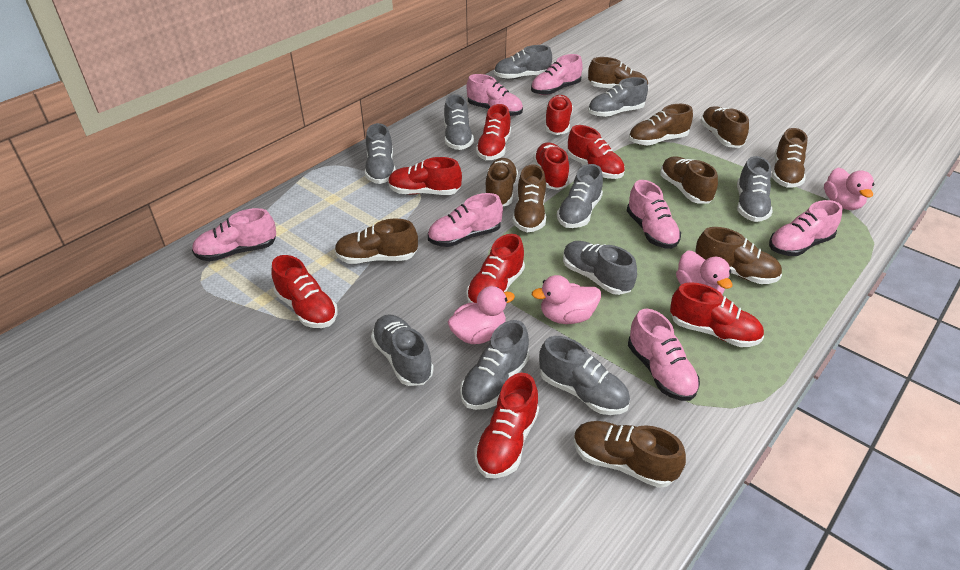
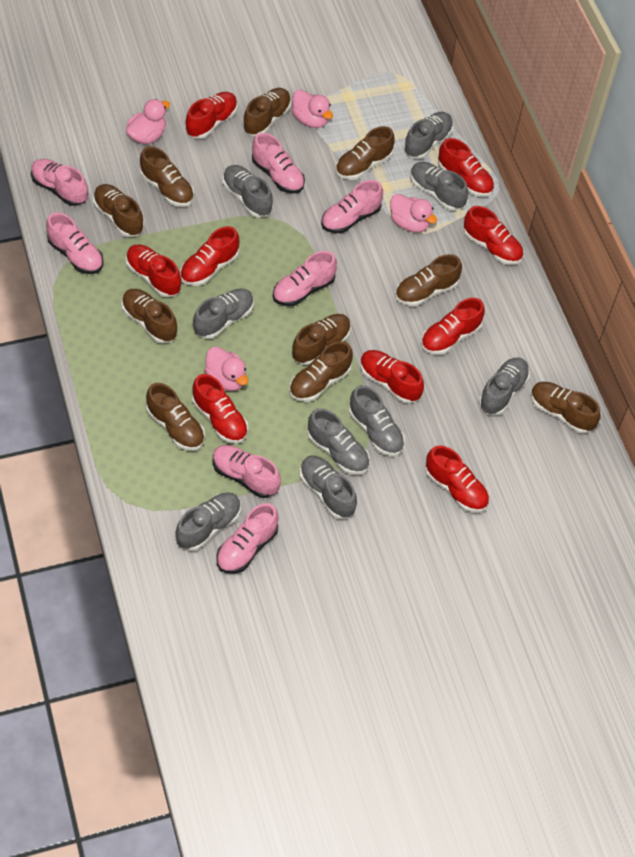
grey shoe: [365,123,396,184] [371,314,434,386] [444,94,474,150] [460,320,529,410] [494,45,552,80] [539,336,630,415] [557,164,603,228] [563,241,637,295] [588,77,648,117] [737,156,773,222] = 10 -> [176,493,241,551] [193,289,254,339] [223,165,273,217] [300,456,357,519] [308,408,370,475] [349,385,405,456] [404,112,453,159] [410,162,468,211] [479,358,530,415] = 9

